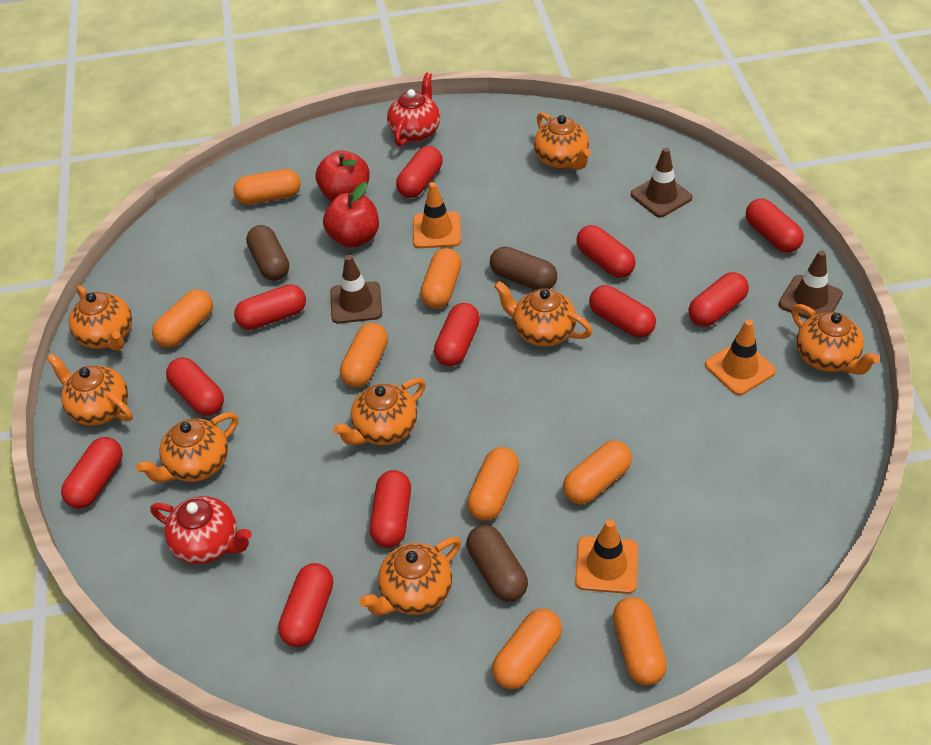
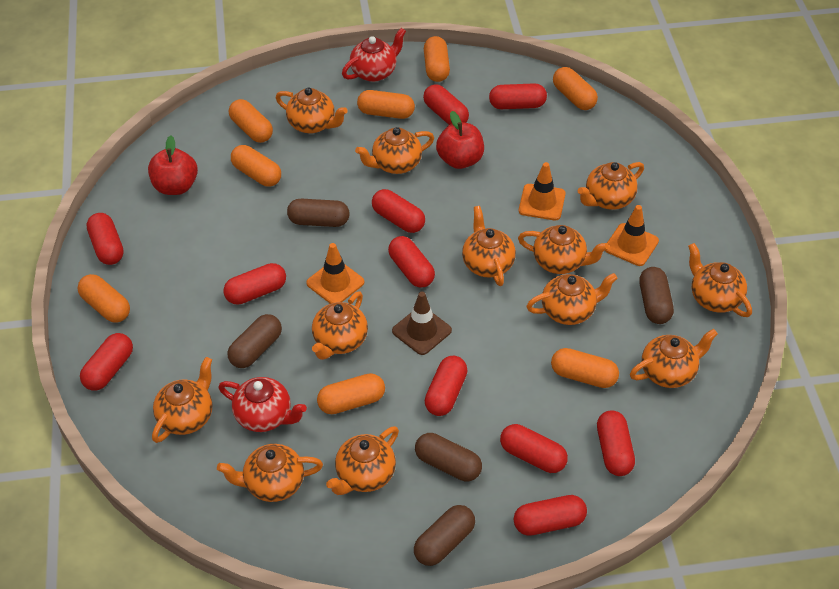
brown capsule: [246,225,289,281] [467,525,528,602] [490,246,557,290] = 3 -> [228,314,282,368] [287,199,350,227] [414,505,475,566] [415,433,482,482] [639,267,674,324] = 5
brown traffic cone: [330,255,382,323] [631,147,692,217] [778,250,843,319] = 3 -> [392,292,452,355] = 1
orange teapot: [47,353,133,426] [69,285,132,351] [136,412,238,482] [333,378,426,445] [359,537,461,615] [494,281,592,347] [534,112,591,170] [792,304,880,375] = 8 -> [152,357,212,443] [217,444,323,502] [276,87,348,134] [312,291,368,360] [326,426,399,495] [355,127,434,174] [462,206,516,286] [518,225,609,274] [526,273,618,325] [578,162,644,210] [630,329,718,388] [688,243,752,317] = 12

